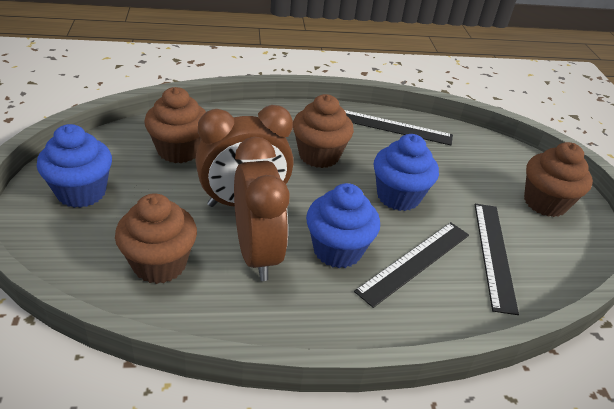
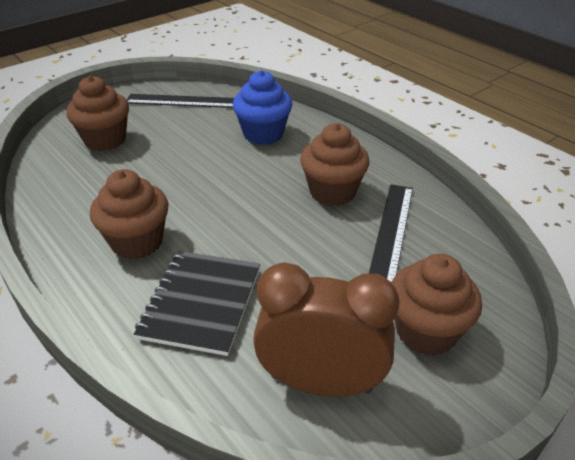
black notebook: none = 0 -> [134,251,260,356] = 1
black ruler: [345,110,453,145] [354,222,469,308] [475,204,519,315] = 3 -> [127,94,234,108] [369,184,413,282] = 2
blue cupcake: [37,124,112,208] [306,183,380,268] [374,134,439,211] = 3 -> [233,70,292,145] = 1
brown clock: [195,105,293,207] [234,137,290,281] = 2 -> [253,262,400,397] = 1

